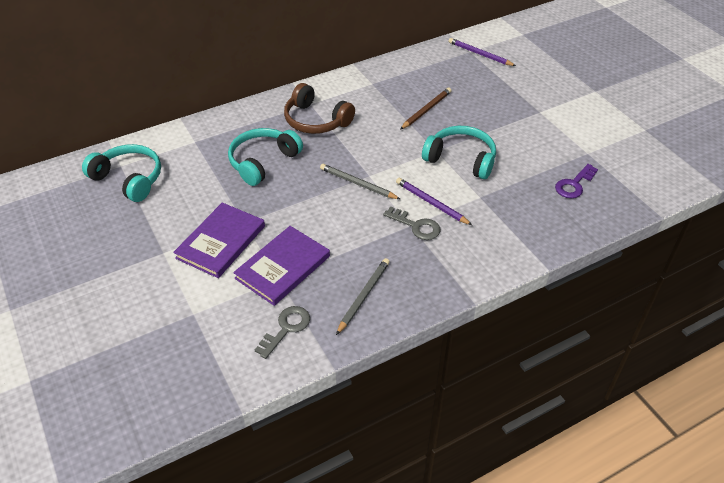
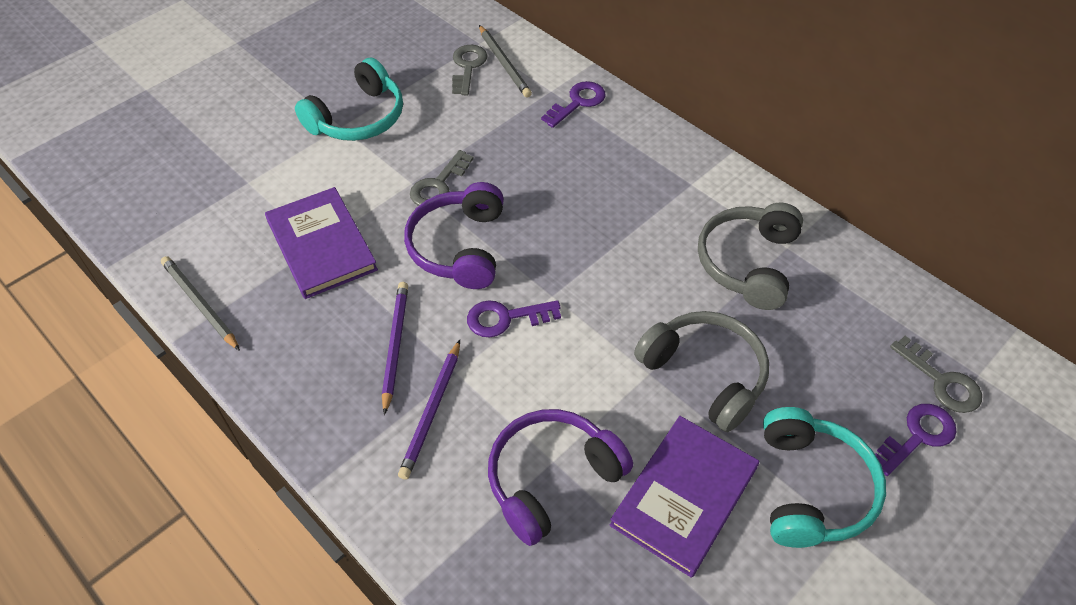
brown headphones: [284,83,355,134] = 1 -> none = 0
brown pencil: [400,88,452,130] = 1 -> none = 0
grey headphones: none = 0 -> [634,311,769,432] [698,203,803,310] = 2
grey key: [255,306,310,359] [383,207,441,240] = 2 -> [410,150,474,206] [452,45,487,95] [890,336,982,413] = 3
purple headphones: none = 0 -> [404,182,504,289] [488,409,633,546] = 2
purple key: [555,164,598,198] = 1 -> [467,300,561,337] [541,81,606,128] [875,404,957,476] = 3
turquoise headphones: [82,144,161,202] [228,128,303,186] [422,126,496,179] = 3 -> [295,58,403,141] [763,407,886,548] = 2

